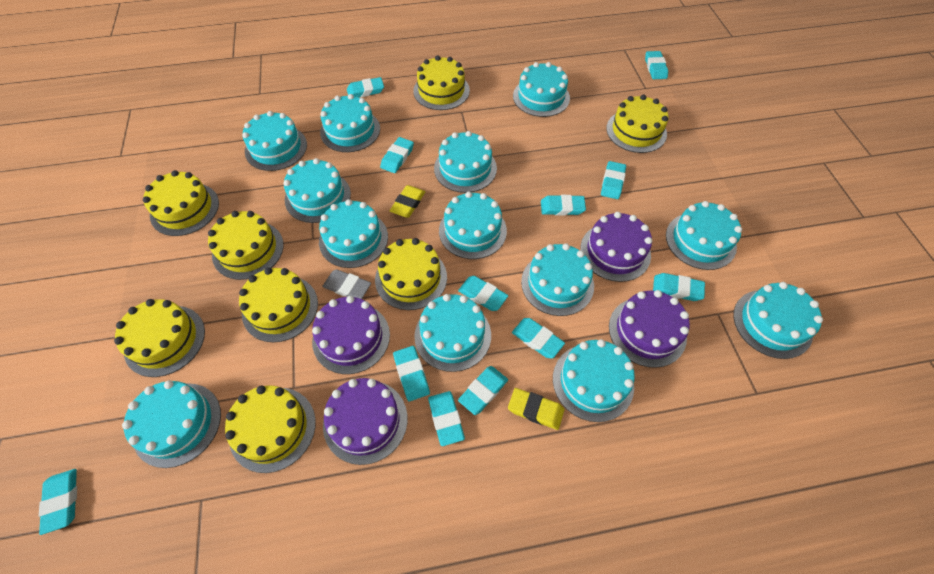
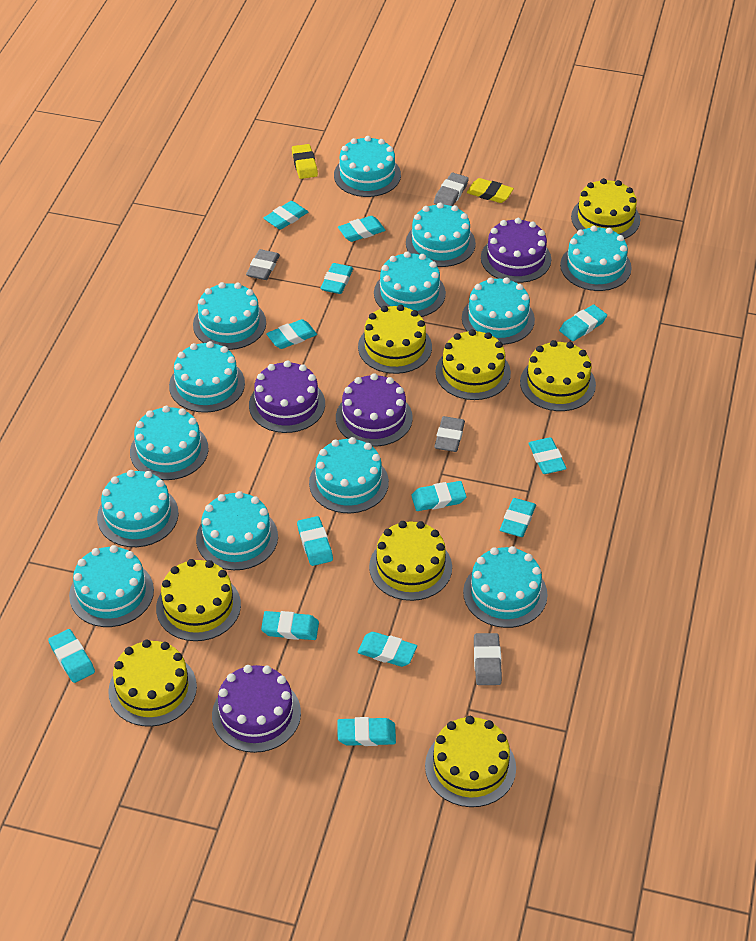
grey eraser: [322,269,371,299] = 1 -> [246,249,280,280] [434,173,469,206] [434,416,465,452] [474,633,502,685] = 4
turquoise eraser: [39,469,77,535] [347,77,384,97] [380,137,414,173] [393,346,430,401] [428,391,465,446] [458,276,508,311] [458,366,508,415] [512,318,565,358] [541,195,586,216] [601,161,626,199] [645,51,668,79] [653,273,705,301] = 12 -> [48,629,95,683] [261,611,319,640] [264,201,308,230] [266,319,317,349] [297,516,333,566] [320,263,353,294] [337,717,396,746] [338,216,386,242] [358,632,417,667] [411,481,467,511] [500,498,536,537] [528,437,567,474] [559,305,607,341] = 13

